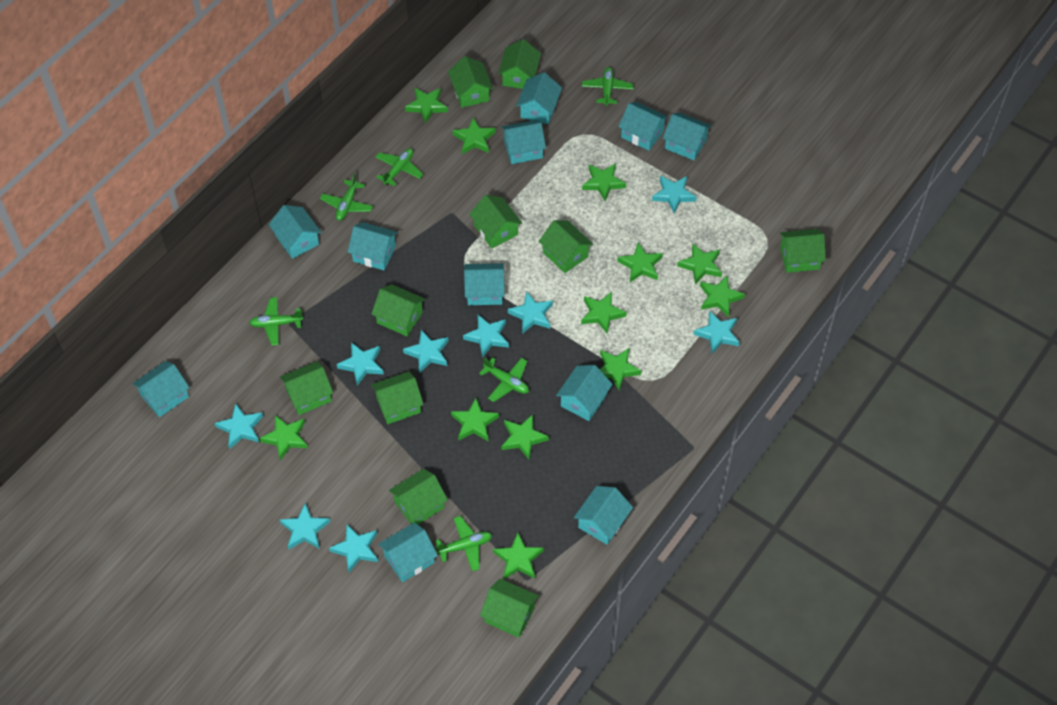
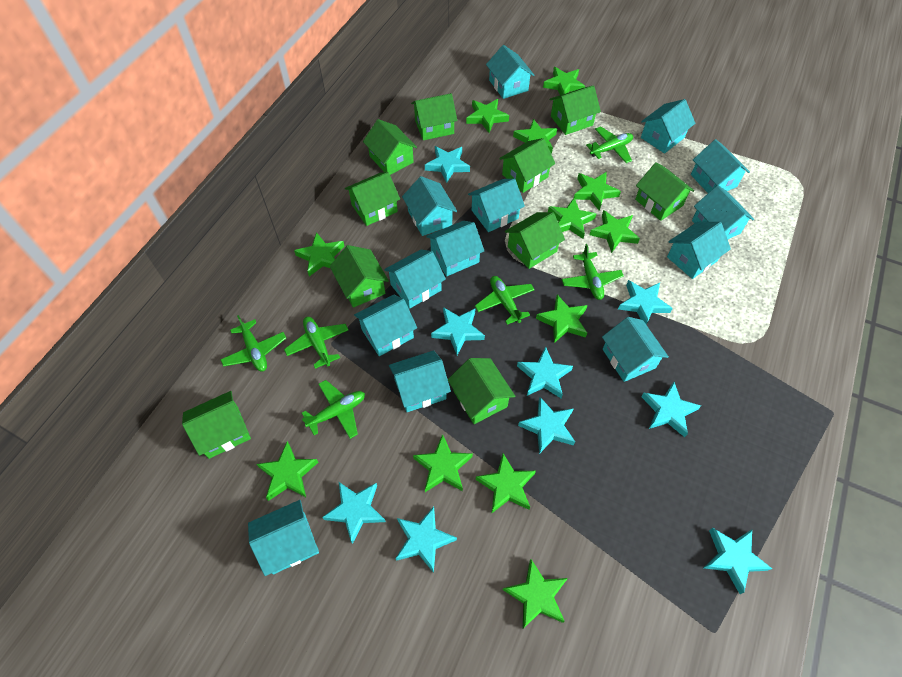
turquoise house: [132,361,190,417] [269,205,322,259] [348,222,398,270] [378,522,438,582] [464,263,504,305] [501,120,546,164] [516,72,562,124] [556,365,613,421] [574,486,633,545] [618,102,669,151] [663,112,712,160] = 11 -> [248,500,319,576] [354,295,417,356] [384,250,446,309] [389,350,451,412] [402,176,457,236] [426,221,484,276] [468,179,525,232] [486,45,535,99] [602,317,669,382] [641,99,695,153] [667,222,731,279] [691,139,750,193] [692,185,754,239] = 13

